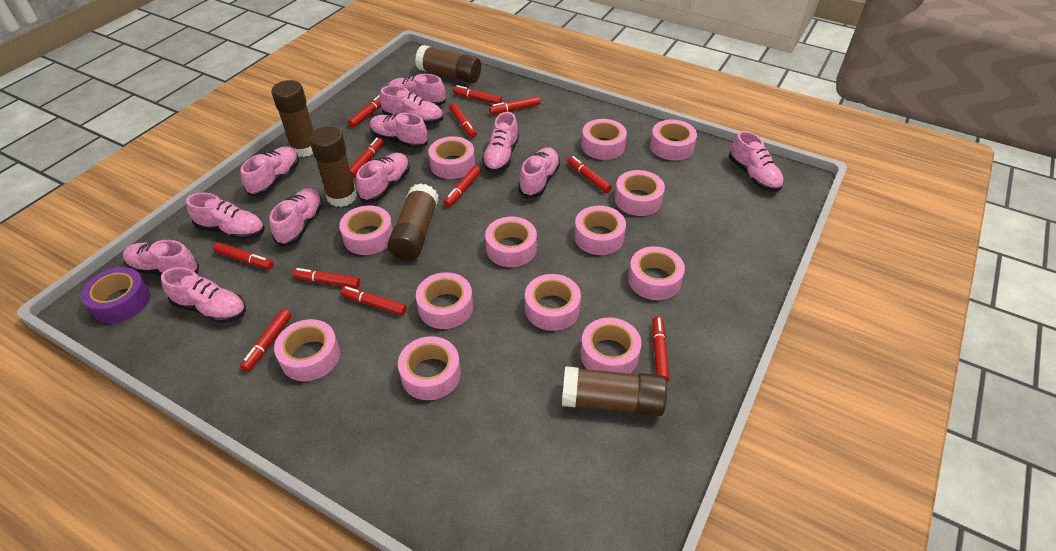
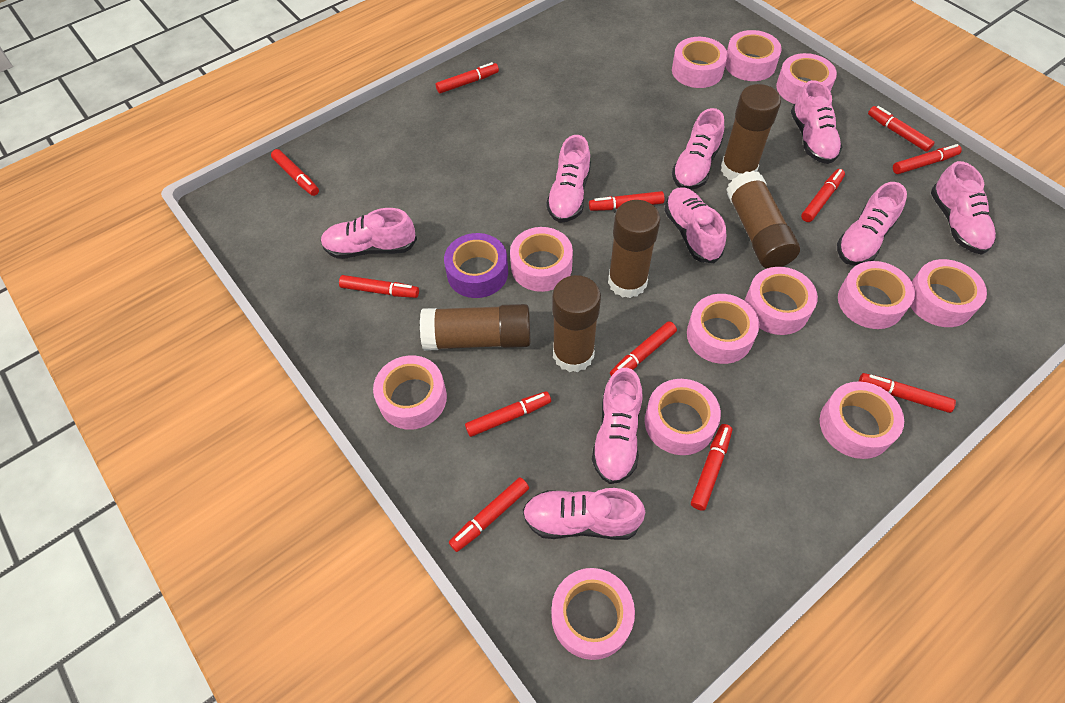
pink shoe: [123,240,199,276] [161,267,246,323] [186,193,265,240] [240,146,299,196] [269,188,323,247] [356,153,410,202] [370,113,428,149] [379,86,443,124] [388,74,445,106] [482,112,519,172] [518,147,560,198] [729,131,784,192] = 12 -> [321,208,417,259] [523,488,645,540] [546,135,591,223] [592,368,643,484] [664,187,726,263] [672,108,724,190] [791,80,842,164] [837,182,907,266] [931,161,996,255] = 9
pink tape: [274,319,340,381] [339,205,393,255] [398,336,461,400] [416,272,473,329] [428,136,475,179] [485,217,537,267] [525,274,581,331] [574,206,626,255] [580,318,642,373] [582,119,627,160] [615,170,665,216] [628,246,685,300] [650,120,697,161] = 13 -> [373,355,447,430] [510,227,573,292] [551,568,635,660] [645,379,721,455] [672,37,727,88] [687,294,759,364] [725,30,782,81] [745,267,818,335] [776,53,837,104] [820,381,904,459] [838,261,915,329] [910,259,987,327] = 12

